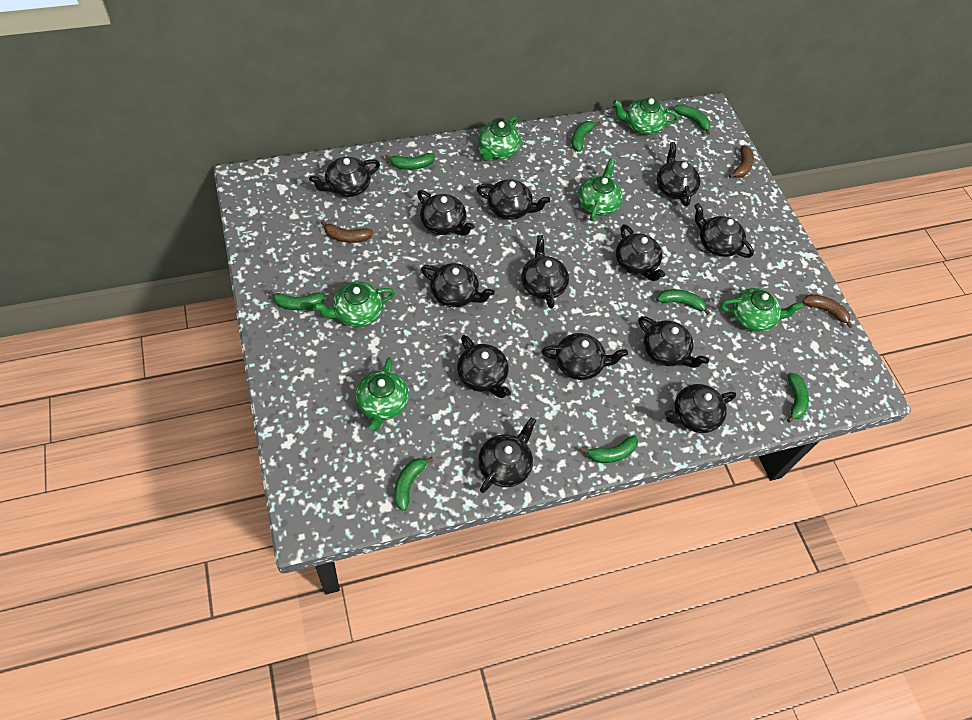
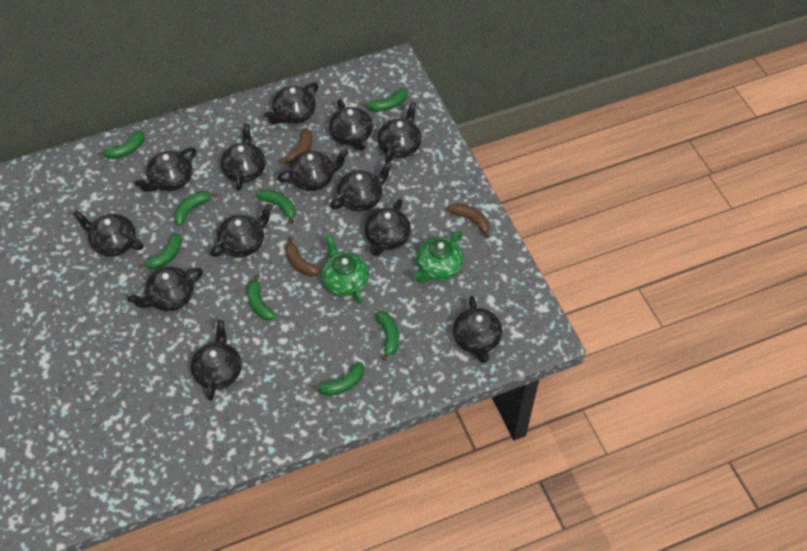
green teapot: [313,282,395,327] [355,357,409,431] [478,116,521,161] [578,158,623,221] [613,98,679,135] [720,288,804,332] = 6 -> [321,234,369,303] [414,231,464,283] = 2

